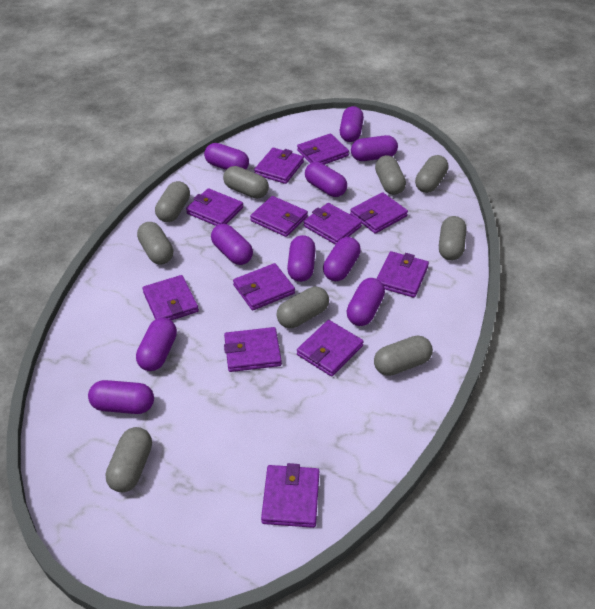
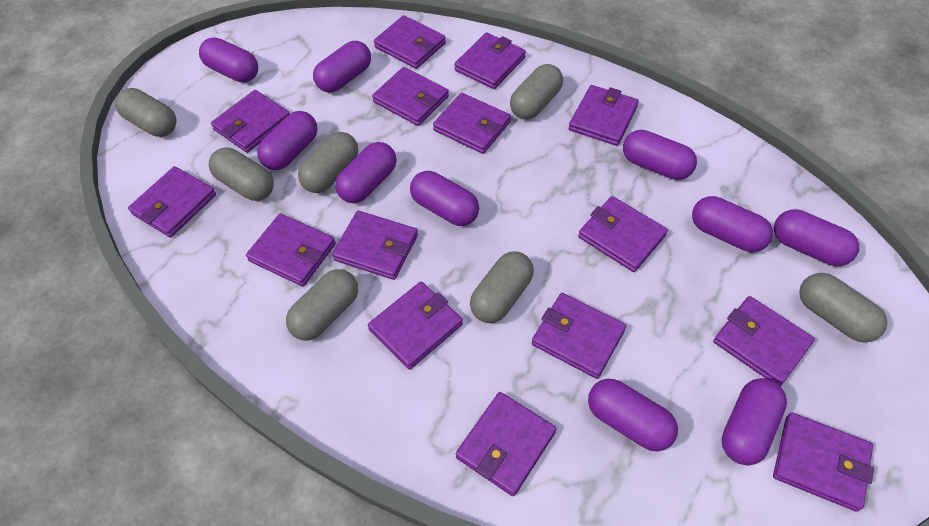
grey capsule: [105,427,152,492] [137,222,173,265] [155,181,190,222] [223,166,269,199] [276,287,329,328] [374,336,433,376] [375,155,406,195] [415,155,449,193] [439,216,466,260] = 9 -> [115,88,176,137] [209,148,274,201] [286,269,358,340] [298,132,358,193] [470,252,534,323] [510,64,563,119] [799,273,887,342] = 7
purple wallet: [142,275,199,320] [186,188,243,226] [224,327,282,372] [233,263,295,310] [250,196,308,237] [254,148,304,184] [261,463,319,528] [297,134,349,165] [297,320,364,377] [304,203,362,245] [350,192,408,234] [377,251,429,298] = 12 -> [128,166,216,238] [211,90,290,153] [246,214,336,287] [332,211,418,280] [368,282,463,370] [372,67,449,126] [374,15,446,69] [433,93,511,154] [454,33,526,89] [456,392,557,496] [532,293,626,379] [569,85,639,146] [578,196,668,272] [713,296,815,386] [773,413,874,512] = 15

